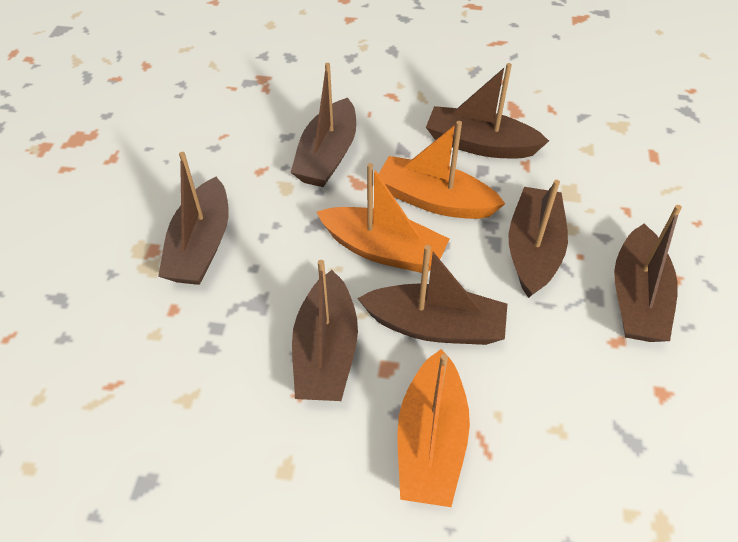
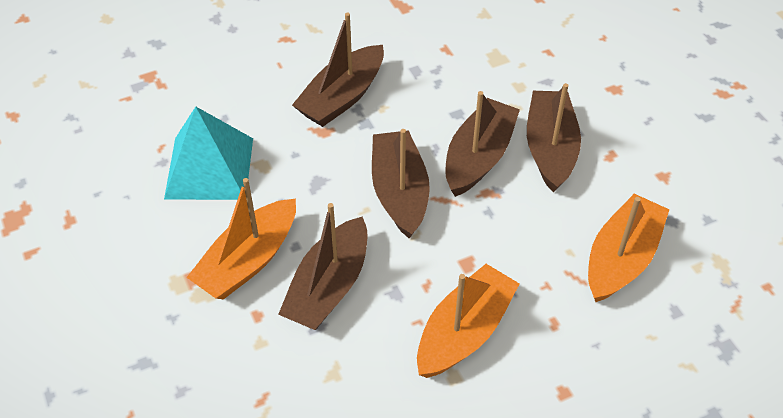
brown boat: [158,152,229,285] [290,63,356,187] [292,260,358,401] [357,245,507,345] [426,63,549,158] [509,180,568,298] [614,205,682,342] = 7 -> [278,203,367,330] [292,13,384,127] [372,129,430,239] [445,91,520,197] [527,83,581,193] = 5
turquoise pyramid: none = 0 -> [164,106,253,200] = 1

